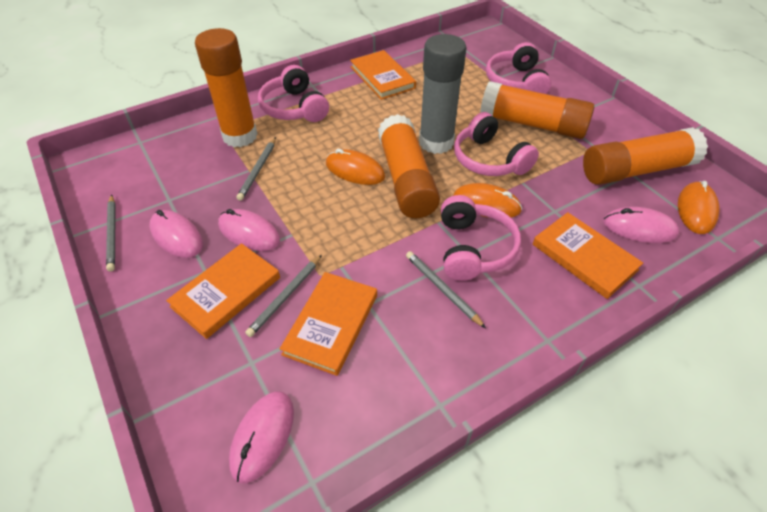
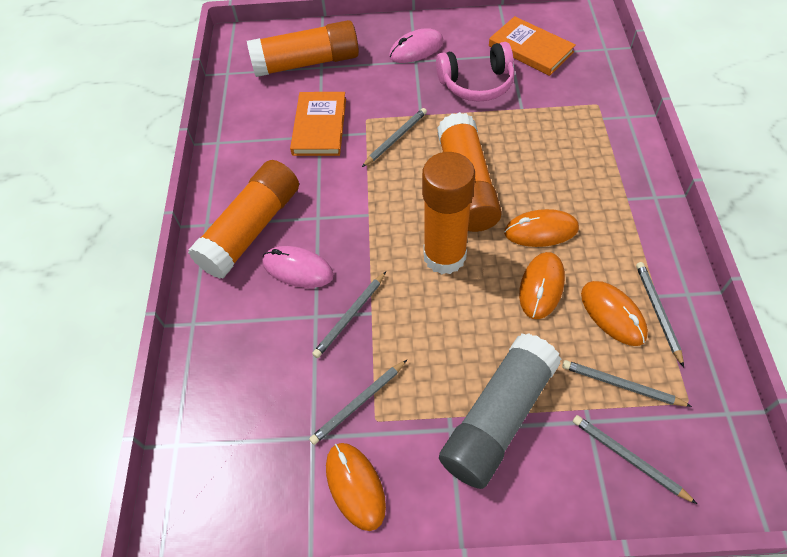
grey pencil: [106,194,116,271] [236,137,276,201] [245,255,322,337] [406,251,486,328] = 4 -> [309,360,407,445] [312,272,386,358] [362,108,427,167] [562,360,692,407] [573,415,697,504] [636,262,684,367] = 6
orange book: [166,243,280,339] [280,272,377,376] [350,50,416,100] [533,212,643,299] = 4 -> [290,92,346,156] [489,16,576,76] = 2
orange mouse: [326,149,385,185] [453,183,522,218] [678,181,719,234] = 3 -> [326,443,386,531] [504,209,579,247] [519,252,565,319] [581,281,648,346] = 4
pink headphones: [258,65,329,122] [441,195,521,281] [454,112,539,176] [486,42,551,94] = 4 -> [436,42,515,102] = 1
pink mouse: [149,210,203,258] [218,209,280,251] [229,391,294,484] [603,207,679,243] = 4 -> [262,246,334,288] [389,28,444,63] = 2

